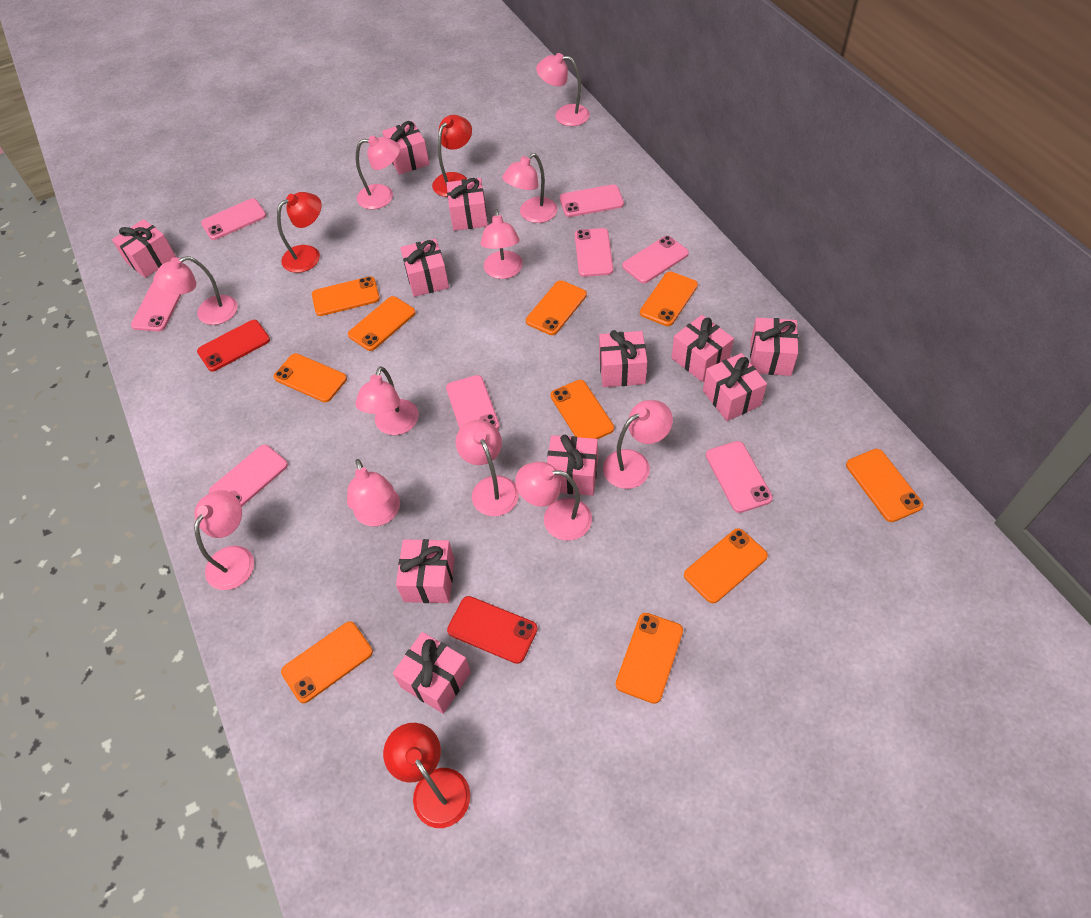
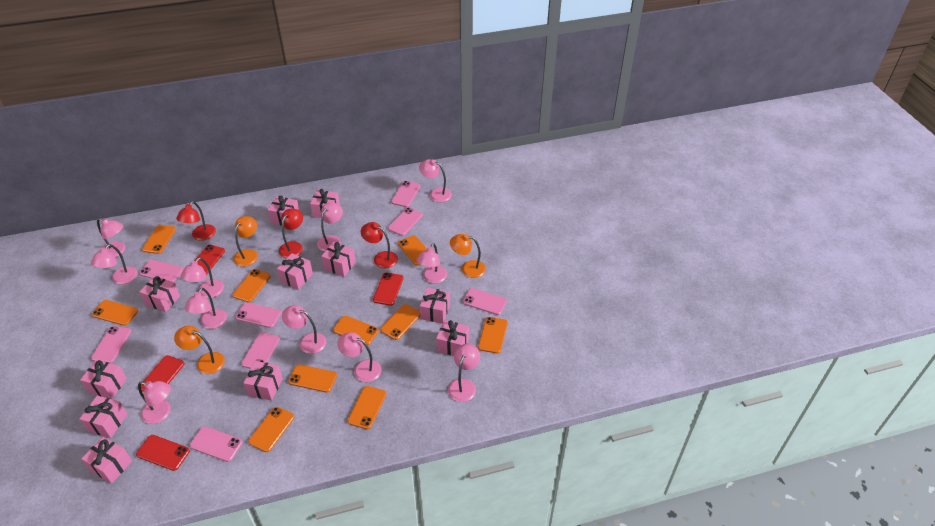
orange lamp: none = 0 -> [174,326,225,374] [234,216,258,267] [450,234,486,278] = 3
red phone: [197,320,270,372] [447,596,538,664] = 2 -> [136,435,190,471] [141,355,184,392] [194,245,225,275] [373,273,404,306] = 4

